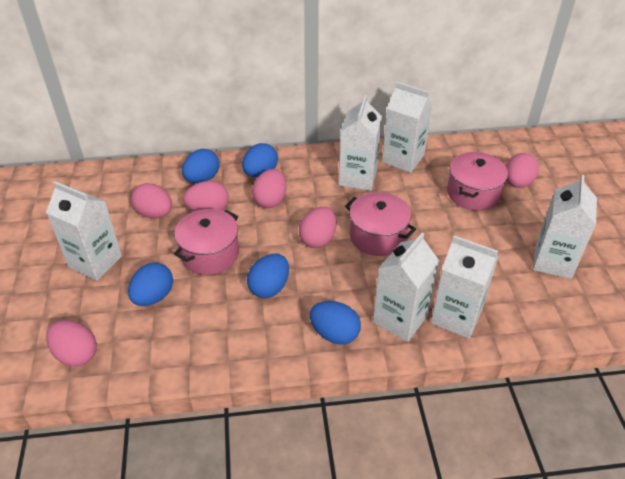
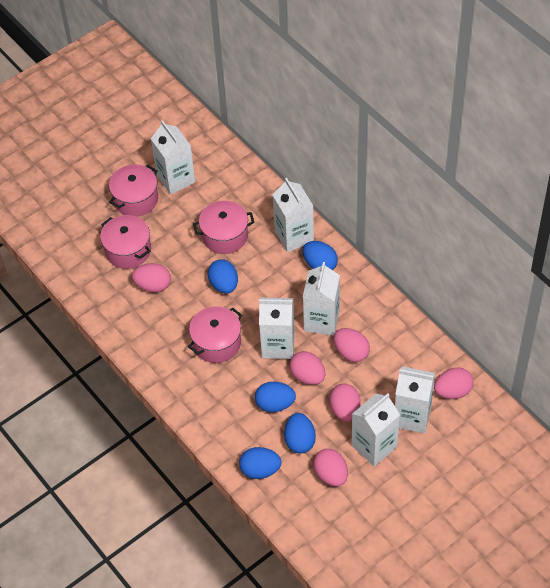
pink pot: [174,209,239,275] [345,192,416,256] [447,152,508,210] = 3 -> [100,215,151,269] [109,165,158,217] [188,306,242,363] [193,201,255,254] = 4

